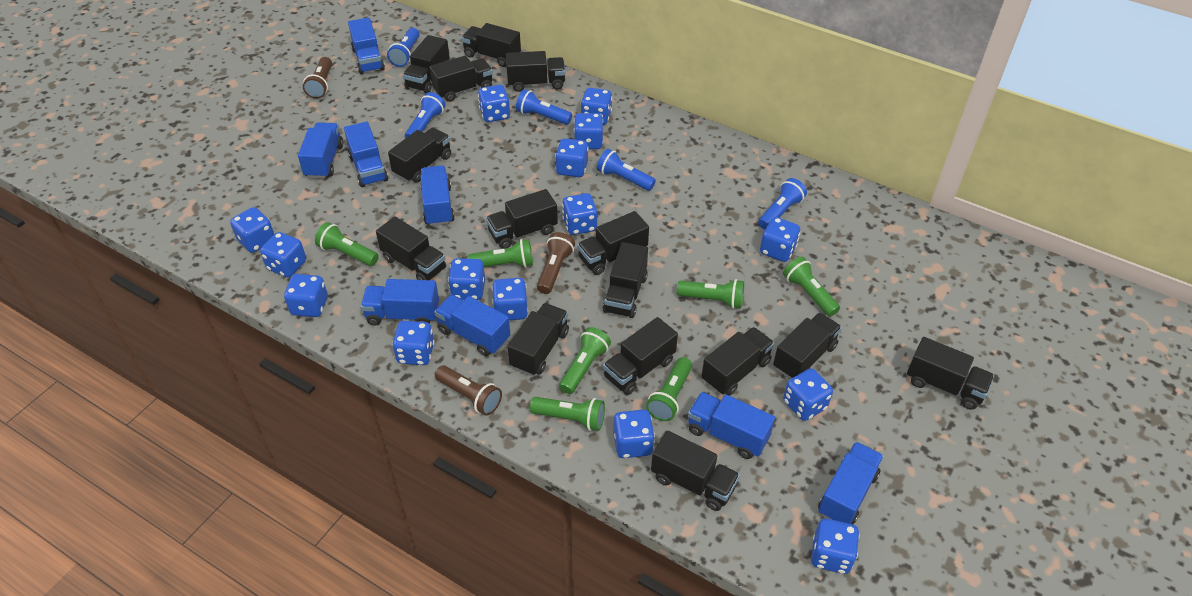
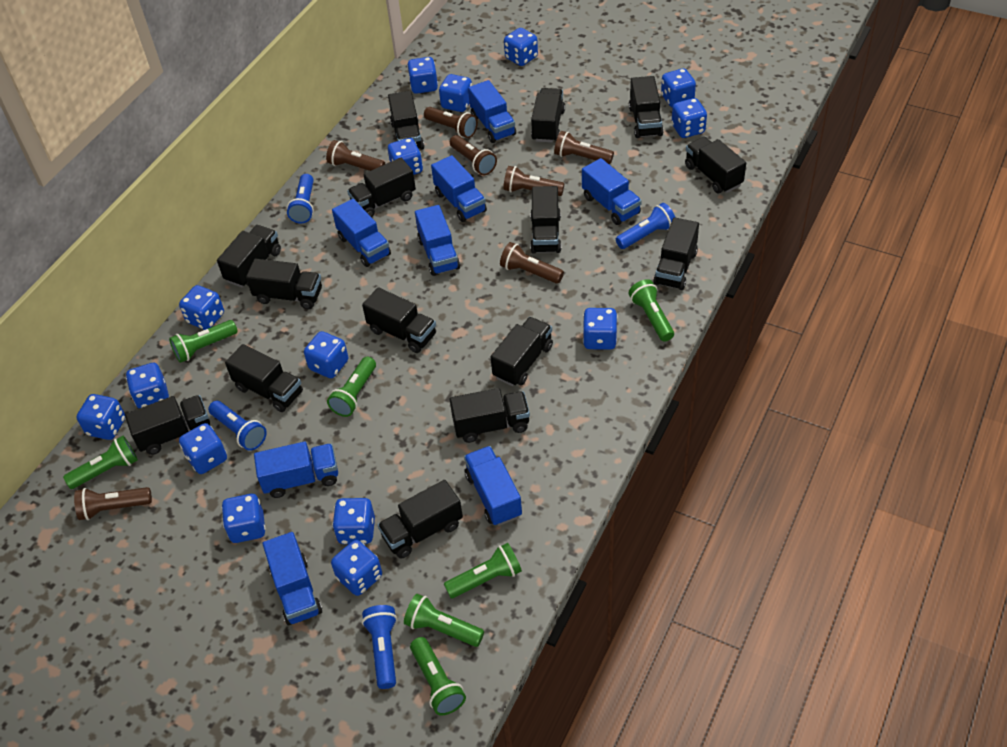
blue flashlight: [387,28,419,67] [405,92,445,138] [516,89,572,125] [597,149,656,191] [758,178,807,230] = 5 -> [208,401,267,451] [287,174,314,224] [362,605,397,689] [616,203,675,249] = 4
brown flashlight: [303,57,332,99] [435,365,502,416] [537,232,575,294] = 3 -> [74,487,152,520] [326,140,385,171] [424,107,478,138] [450,135,497,175] [500,242,564,284] [503,166,564,196] [554,131,614,164] = 7

